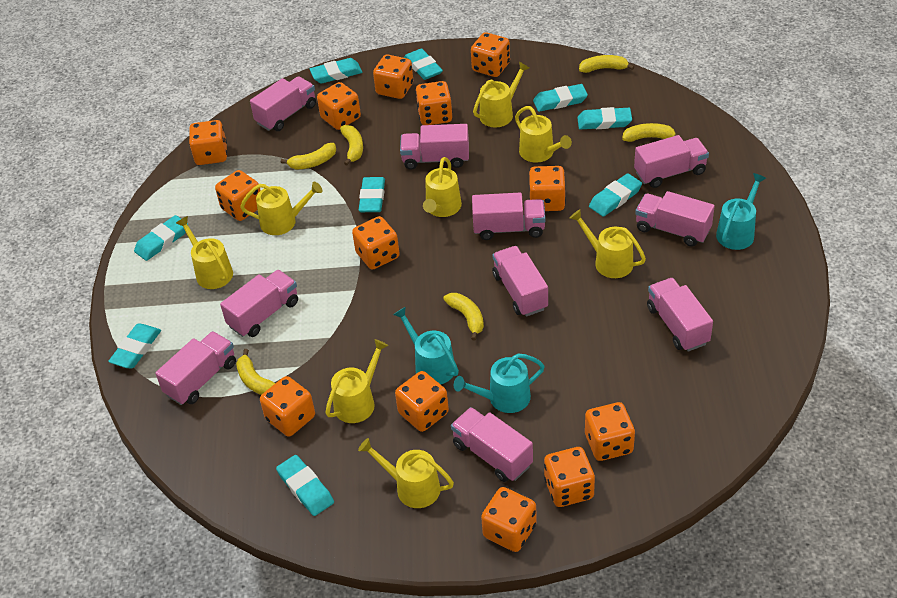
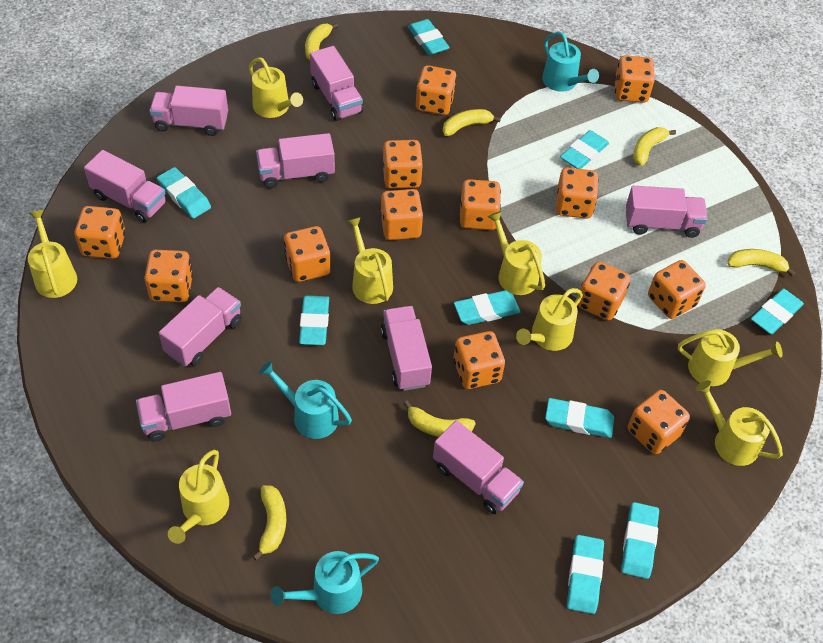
pink truck: [155,331,236,405] [220,270,298,337] [250,76,316,131] [400,124,469,170] [451,407,533,482] [472,193,546,240] [492,246,548,317] [634,135,709,188] [635,191,715,247] [647,278,713,352] = 10 -> [84,150,166,223] [136,372,231,441] [149,86,228,136] [159,287,242,366] [256,133,335,188] [310,46,363,121] [381,306,432,391] [433,420,524,514] [626,186,708,238] = 9

